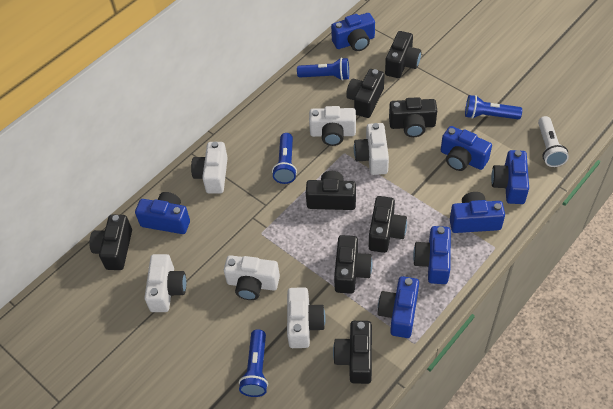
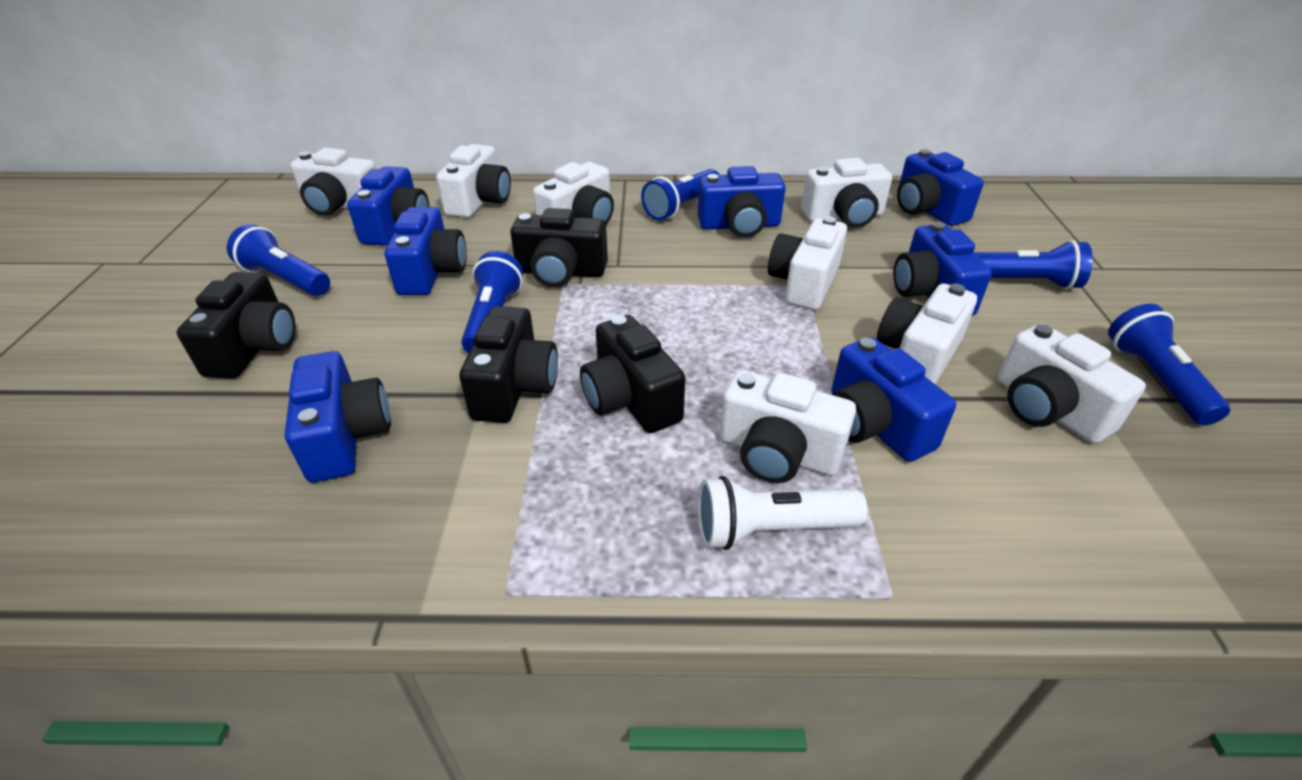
black camera: [89,215,132,270] [306,171,356,210] [333,321,372,384] [334,235,372,294] [346,69,385,118] [369,196,407,253] [385,31,421,78] [389,97,437,137] = 8 -> [177,272,295,379] [459,306,558,423] [510,208,608,287] [580,315,685,433] = 4
blue flashlight: [239,329,268,397] [272,133,297,184] [297,58,349,81] [465,95,522,119] = 4 -> [227,224,330,296] [461,251,523,353] [641,169,720,220] [974,240,1093,290] [1108,304,1230,425] = 5
white camera: [144,254,186,312] [191,142,228,194] [224,255,280,300] [287,287,326,348] [309,106,356,146] [354,123,389,175] = 6 -> [291,148,376,216] [436,144,511,218] [533,162,614,224] [720,370,856,483] [768,216,847,310] [801,158,892,228] [877,283,977,384] [998,323,1146,444] = 8

